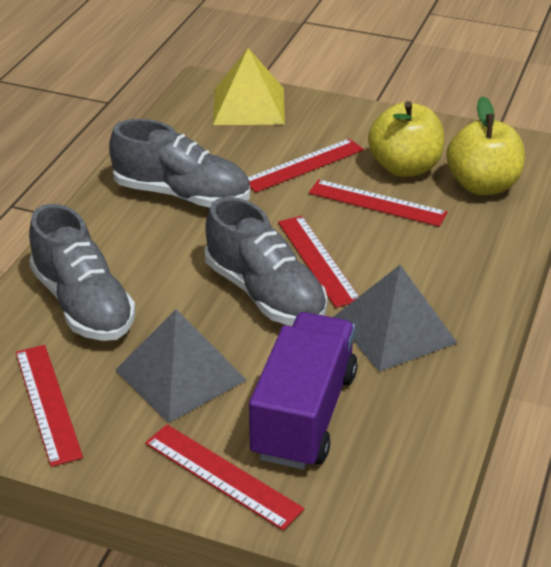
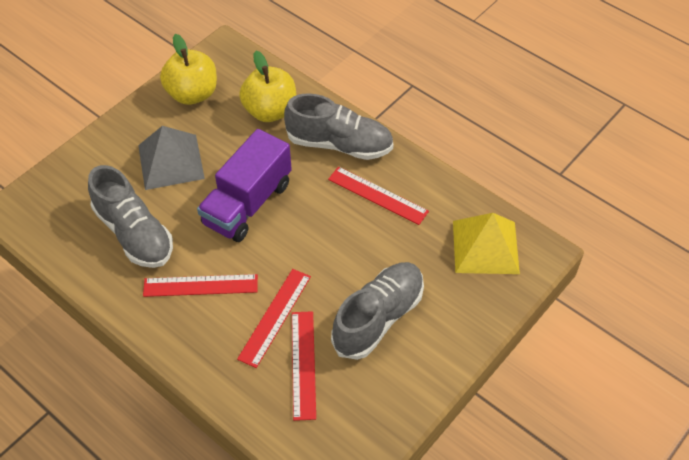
grey pyramid: [116,309,246,423] [334,265,457,372] = 2 -> [138,126,205,190] = 1
red ruler: [16,345,83,467] [145,424,304,531] [248,139,364,192] [278,216,359,308] [309,179,448,227] = 5 -> [143,274,258,297] [237,269,311,368] [292,311,316,421] [328,166,429,225] = 4

